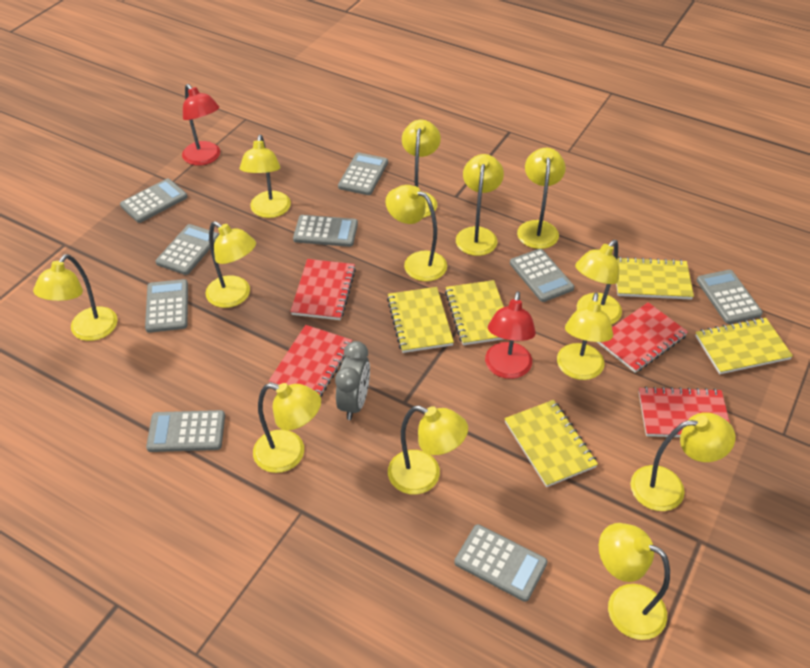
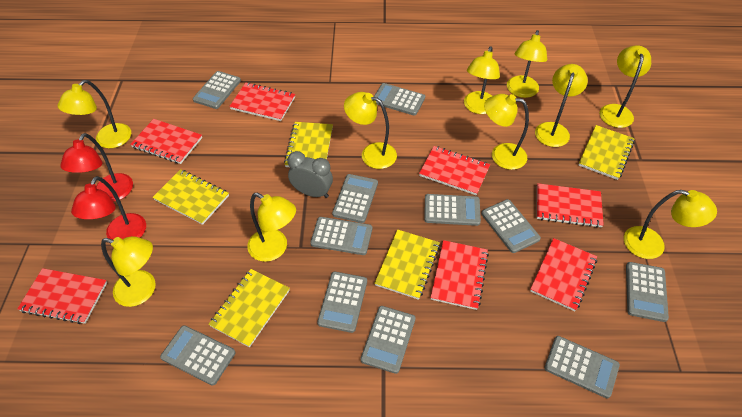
grey calculator: [120,179,188,223] [145,279,188,333] [146,410,225,452] [155,224,219,275] [293,215,358,247] [338,152,388,195] [454,524,548,602] [510,249,574,302] [697,270,763,324] = 9 -> [160,325,236,386] [193,71,241,109] [310,217,372,255] [317,271,367,333] [332,174,378,223] [361,306,416,374] [374,83,425,116] [424,194,481,226] [481,199,541,253] [544,336,620,398] [626,262,669,322] = 11
red notebook: [269,325,353,397] [290,259,356,320] [597,302,688,373] [639,386,730,437] = 4 -> [17,268,107,324] [130,119,202,164] [229,82,295,121] [419,146,490,195] [430,240,489,310] [530,238,597,311] [537,183,604,228] = 7
yellow lamp: [33,254,118,341] [205,221,256,308] [239,135,291,218] [253,383,321,473] [385,185,447,281] [388,405,468,495] [402,120,441,218] [456,154,504,256] [517,148,566,249] [557,293,613,380] [575,240,622,325] [599,523,670,640] [630,412,735,511] = 13 -> [57,80,131,148] [101,236,155,307] [247,193,296,262] [344,92,397,169] [464,46,500,114] [484,94,529,170] [507,30,547,98] [535,64,588,147] [600,45,651,128] [624,190,717,259] = 10

